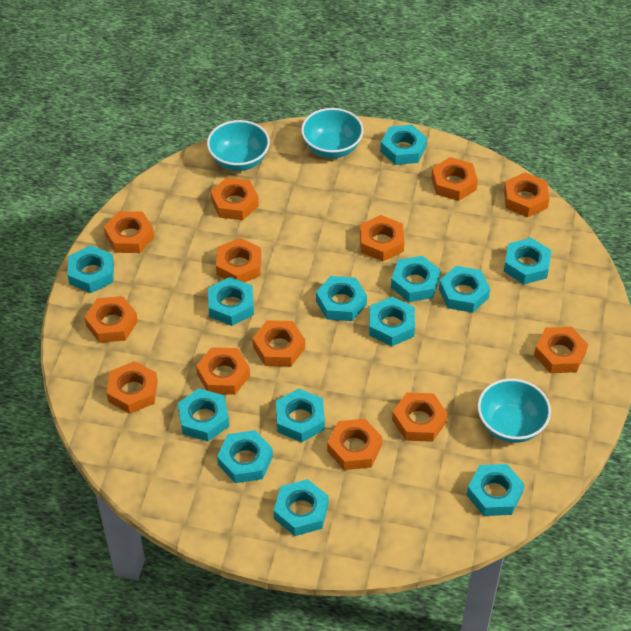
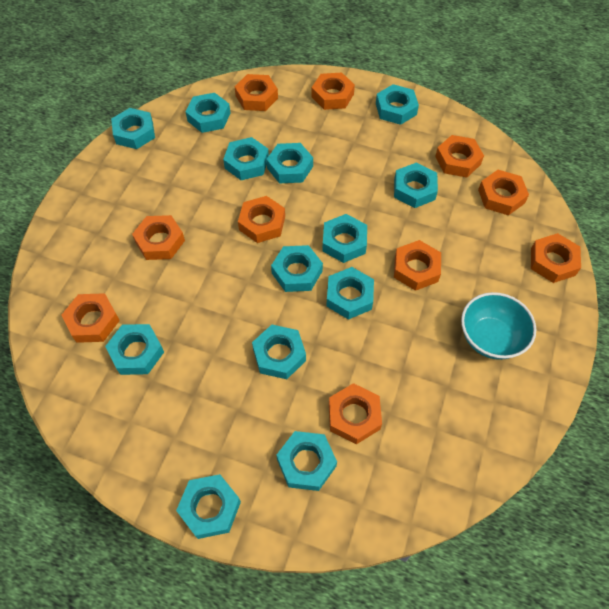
orange nut: [84,296,138,343] [104,211,154,253] [107,361,158,414] [196,347,250,395] [211,178,259,220] [216,238,261,282] [252,320,305,366] [327,419,382,470] [360,215,405,261] [392,392,448,442] [431,157,478,201] [504,172,549,217] [534,327,588,373] = 13 -> [61,293,120,343] [132,215,185,260] [234,74,278,111] [238,196,285,243] [312,73,355,110] [329,383,382,444] [394,240,441,291] [435,135,484,177] [478,170,529,215] [531,233,581,283] = 10
turquoise bowl: [207,120,270,171] [301,108,364,158] [478,378,551,443] = 3 -> [461,292,537,360] = 1

